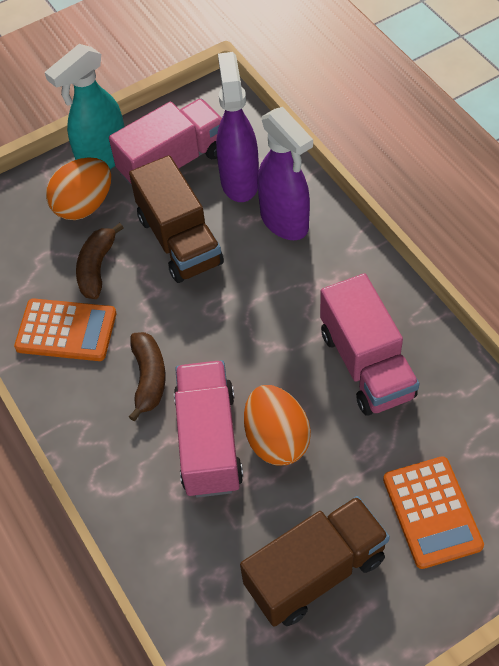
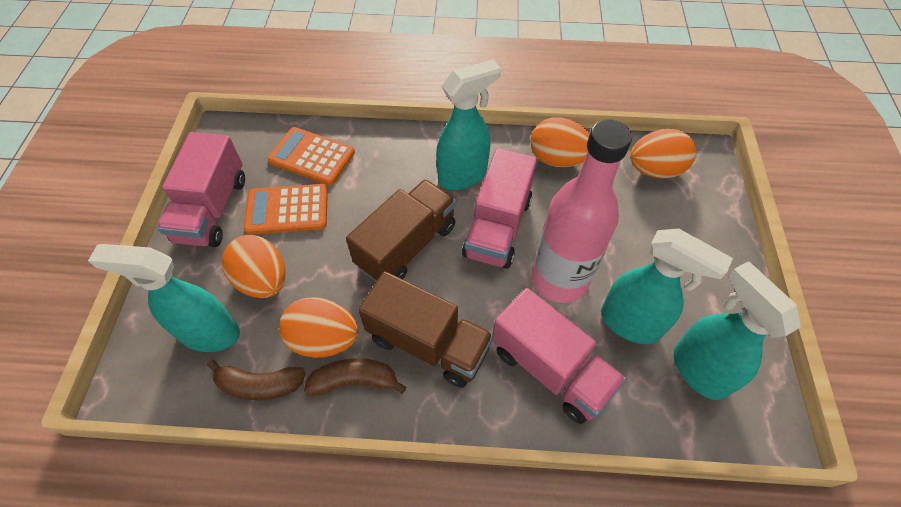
orange egg: [46,158,111,220] [244,385,311,466] = 2 -> [222,235,285,298] [279,297,358,358] [530,117,590,167] [630,129,696,179] = 4
pink bottle: none = 0 -> [532,120,632,303] = 1
purple spray bottle: [216,52,259,202] [257,107,313,240] = 2 -> none = 0
turquoise spray bottle: [45,44,125,169] = 1 -> [88,244,240,352] [436,59,501,190] [601,228,733,344] [674,261,801,400] = 4

